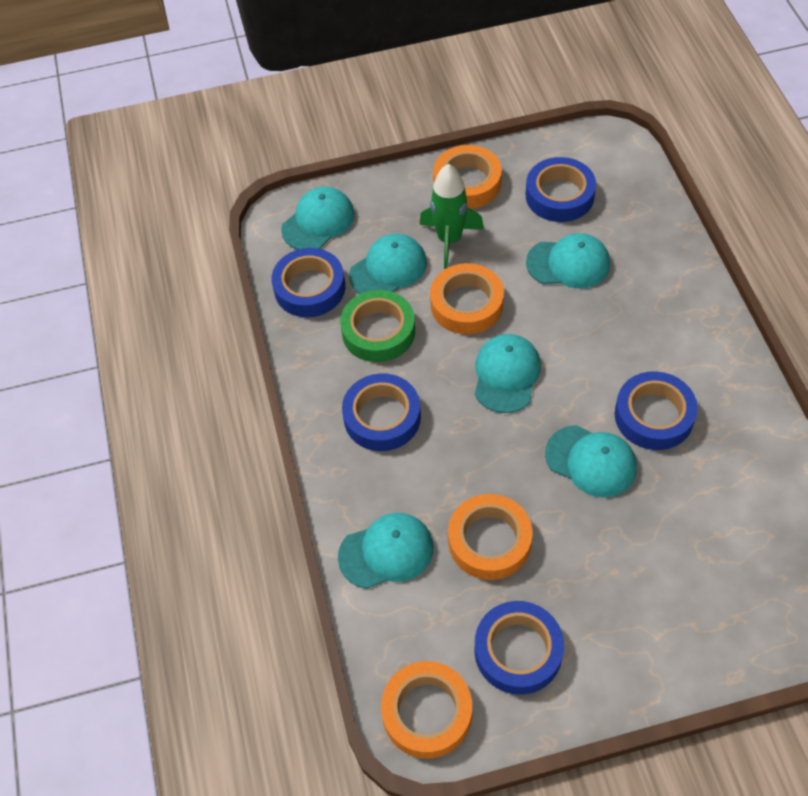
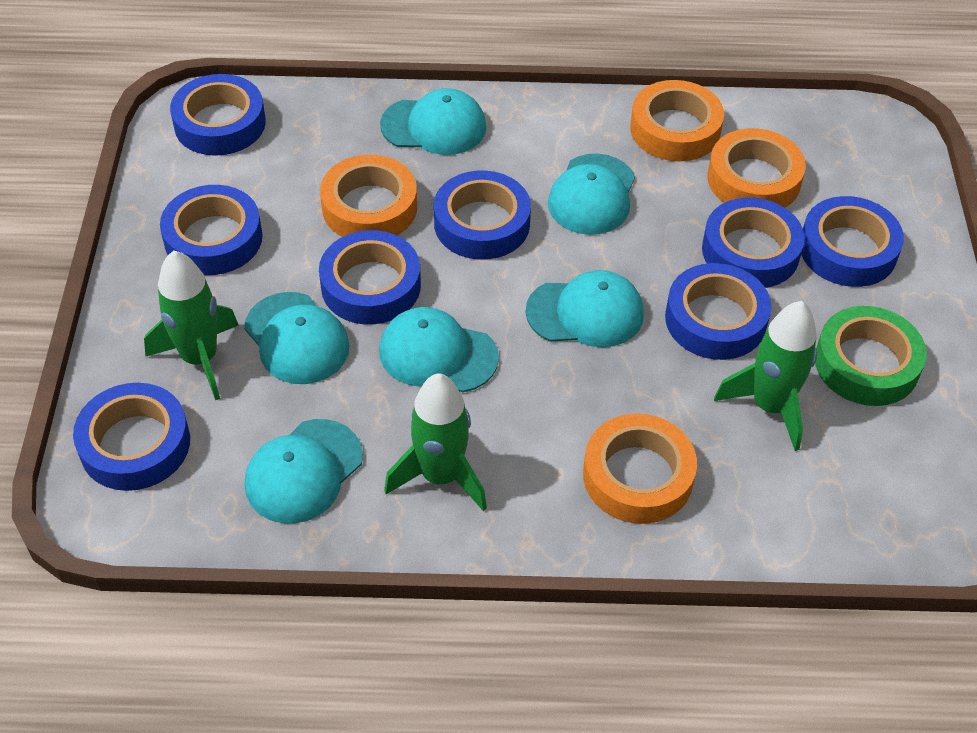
blue tape: [272,248,345,317] [342,373,421,451] [475,601,564,695] [526,157,596,222] [615,371,698,450] = 5 -> [73,383,190,491] [160,185,263,275] [170,74,266,156] [319,230,421,324] [434,171,531,260] [665,263,772,360] [702,198,805,288] [801,196,904,287] = 8
green rocket: [419,164,484,269] = 1 -> [144,250,238,400] [384,373,487,511] [714,301,817,451] = 3

